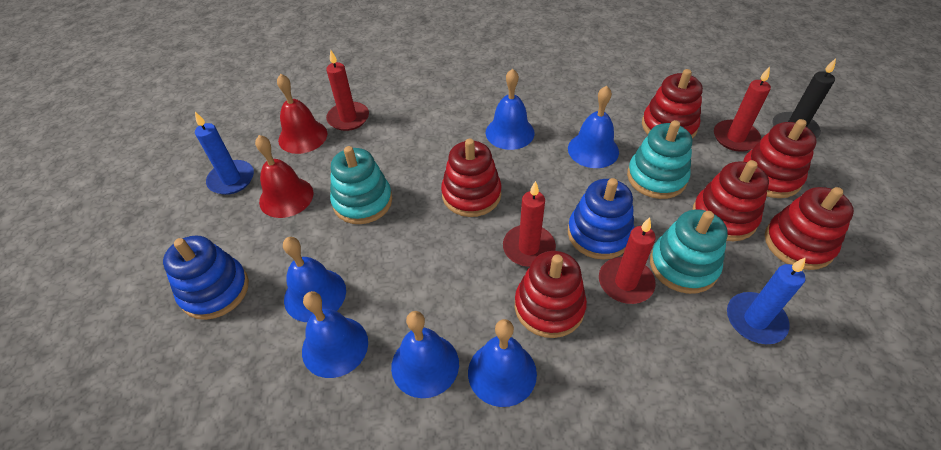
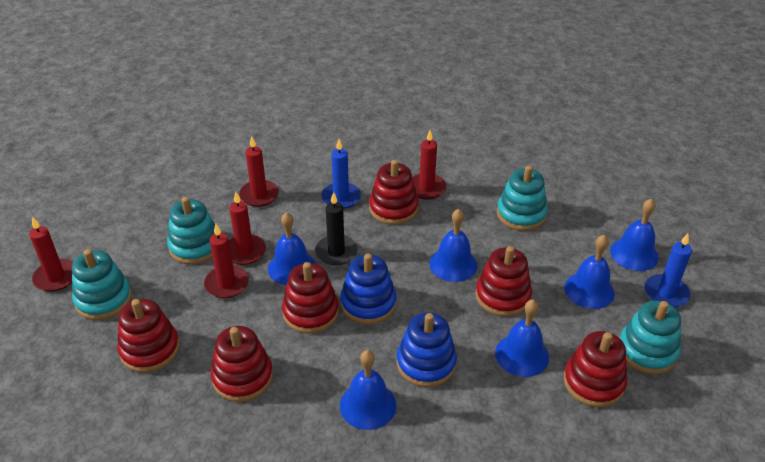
red bell: [255,135,313,218] [277,74,327,154] = 2 -> none = 0
red candle: [326,49,369,131] [503,181,556,267] [599,217,656,304] [714,67,771,152] = 4 -> [29,217,73,291] [204,224,249,298] [228,192,266,265] [239,136,279,207] [412,130,446,200] = 5
turquoise stacking toy: [330,146,392,224] [627,120,692,199] [650,209,728,294] = 3 -> [72,249,132,320] [167,197,215,265] [497,166,548,231] [620,301,681,374] = 4

